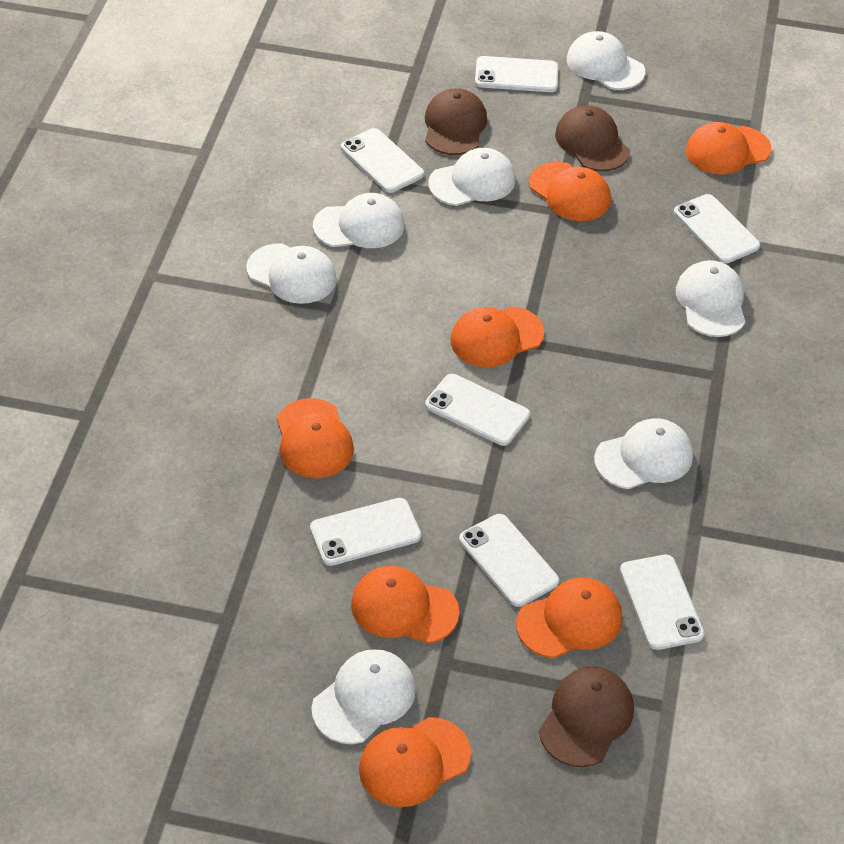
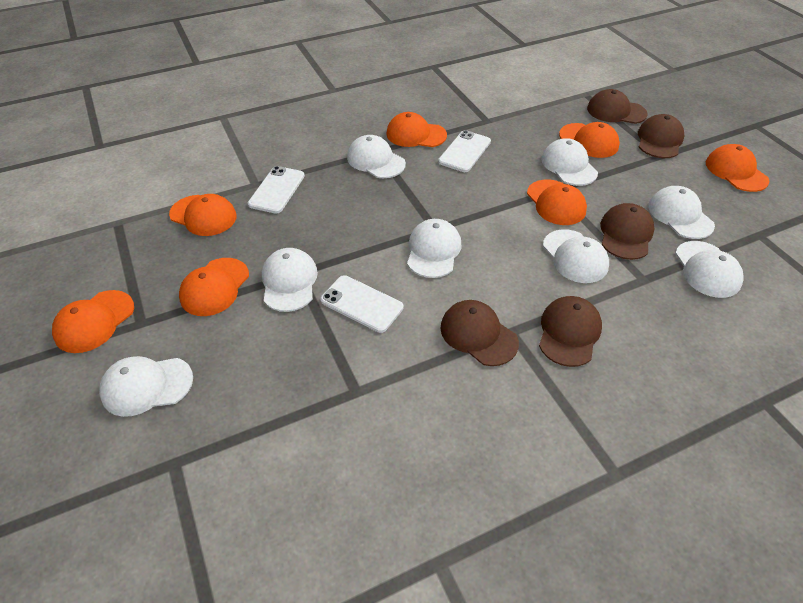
brown cap: [425,88,487,155] [539,667,634,767] [555,105,630,171] = 3 -> [440,300,519,366] [539,296,602,367] [587,89,648,124] [600,203,654,260] [638,114,684,158] = 5
white cap: [246,243,336,304] [311,649,416,744] [313,193,404,248] [428,148,515,206] [567,31,645,90] [594,418,693,489] [676,260,745,337] = 7 -> [99,356,193,417] [262,248,318,312] [347,135,406,178] [407,219,461,278] [541,138,598,186] [543,229,609,283] [649,186,715,239] [675,241,744,298] = 8
white phone: [310,498,421,566] [341,128,424,193] [425,374,530,446] [459,514,559,607] [475,56,558,92] [620,555,704,650] [674,194,760,263] = 7 -> [248,166,305,214] [320,275,404,333] [438,130,491,172] = 3

